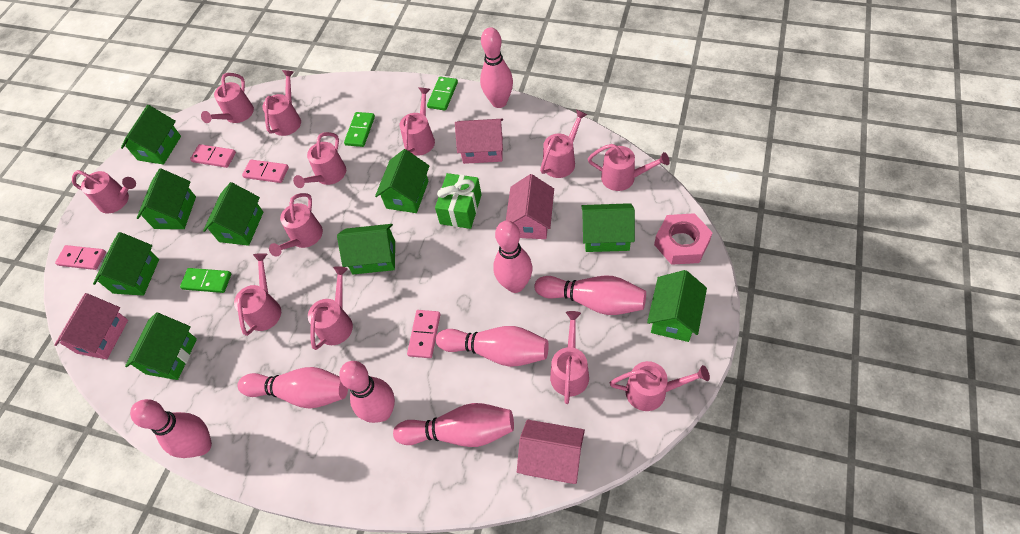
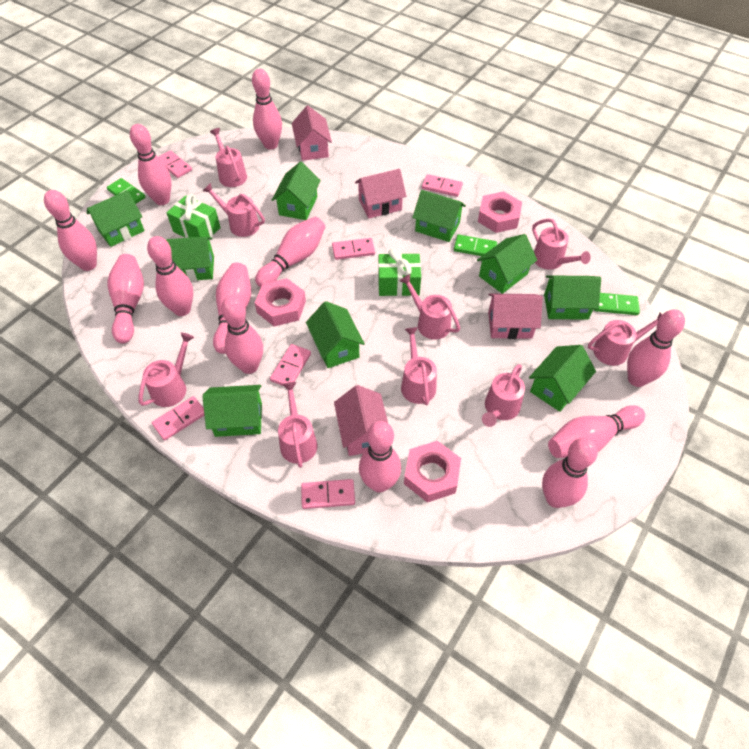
green gift: [435,173,482,229] = 1 -> [167,194,221,238] [378,249,421,296] = 2
pink bowling pin: [130,399,212,458] [237,367,348,409] [339,361,395,423] [393,403,514,447] [436,326,549,367] [480,27,513,108] [493,221,532,293] [534,275,646,315] = 8 -> [44,190,97,271] [107,254,144,343] [130,124,172,205] [147,236,193,316] [213,263,251,354] [221,296,263,374] [252,69,282,150] [255,217,325,287] [359,421,401,493] [542,438,598,508] [548,405,645,458] [627,309,685,387] = 12
pink domino: [55,245,106,270] [190,144,236,168] [242,160,289,183] [407,310,440,358] = 4 -> [152,396,204,441] [158,150,192,178] [270,344,311,386] [301,479,355,509] [332,238,375,260] [422,174,463,197] = 6
pink nut: [654,213,713,265] = 1 -> [255,278,306,326] [404,441,461,502] [478,191,522,233] = 3
pink watering can: [72,170,136,213] [201,73,254,123] [234,253,281,336] [262,70,301,136] [269,193,323,257] [293,132,346,188] [308,266,353,350] [400,87,435,156] [540,110,588,178] [550,311,589,404] [588,144,670,191] [610,361,710,411] = 12 -> [139,333,194,407] [203,183,265,237] [210,128,247,187] [278,382,317,468] [400,274,460,340] [401,327,437,405] [482,364,525,427] [532,219,590,270] [588,312,662,366] = 9

